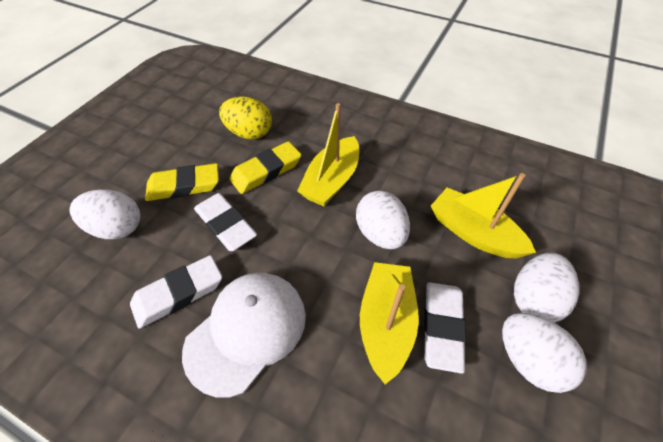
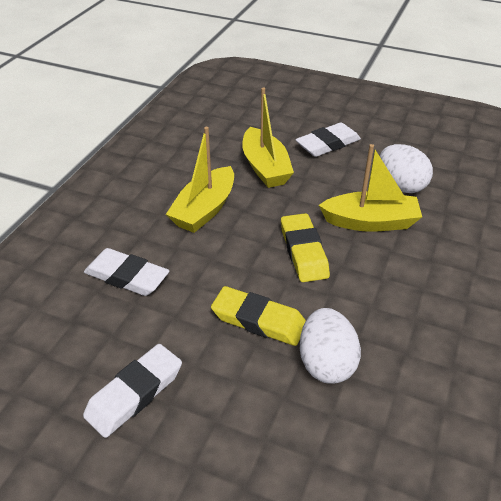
white cap: [182,273,306,398] = 1 -> none = 0
white egg: [69,189,140,239] [356,191,410,249] [502,313,587,393] [514,253,579,322] = 4 -> [300,308,361,384] [380,144,433,193] = 2
yellow egg: [219,97,272,139] = 1 -> none = 0

